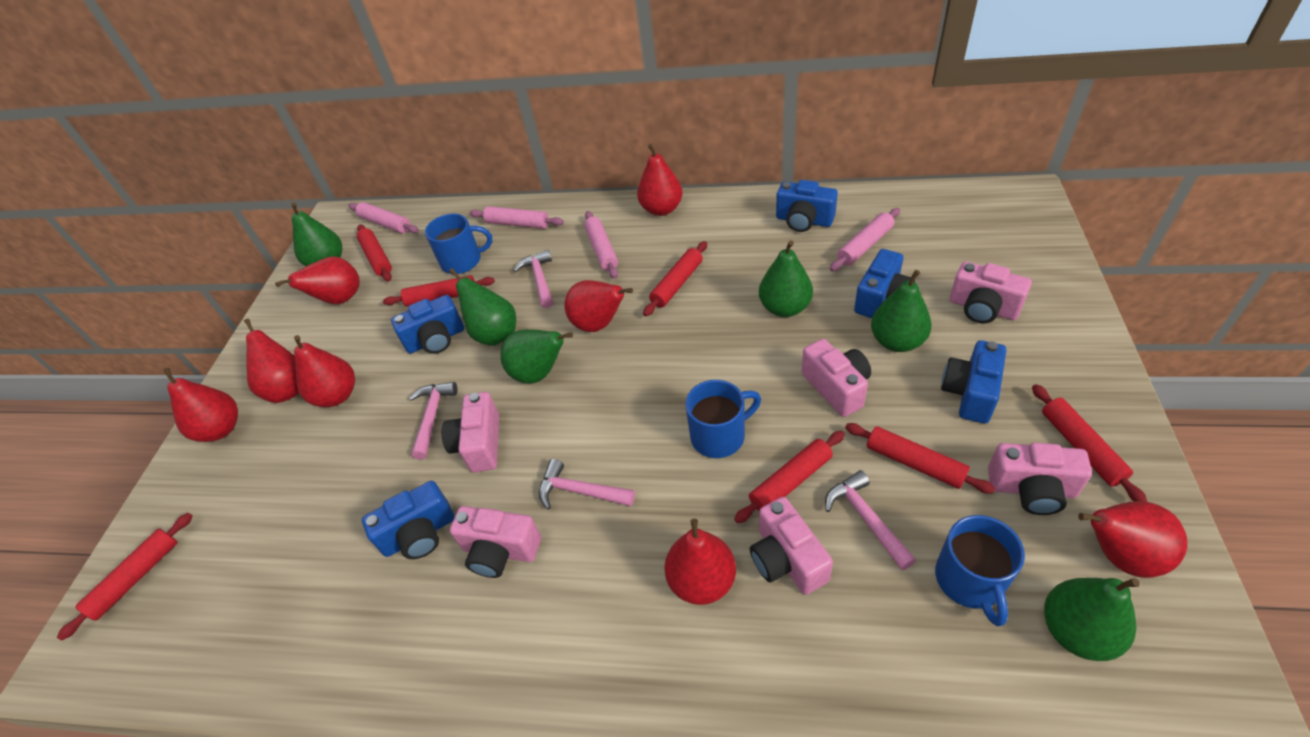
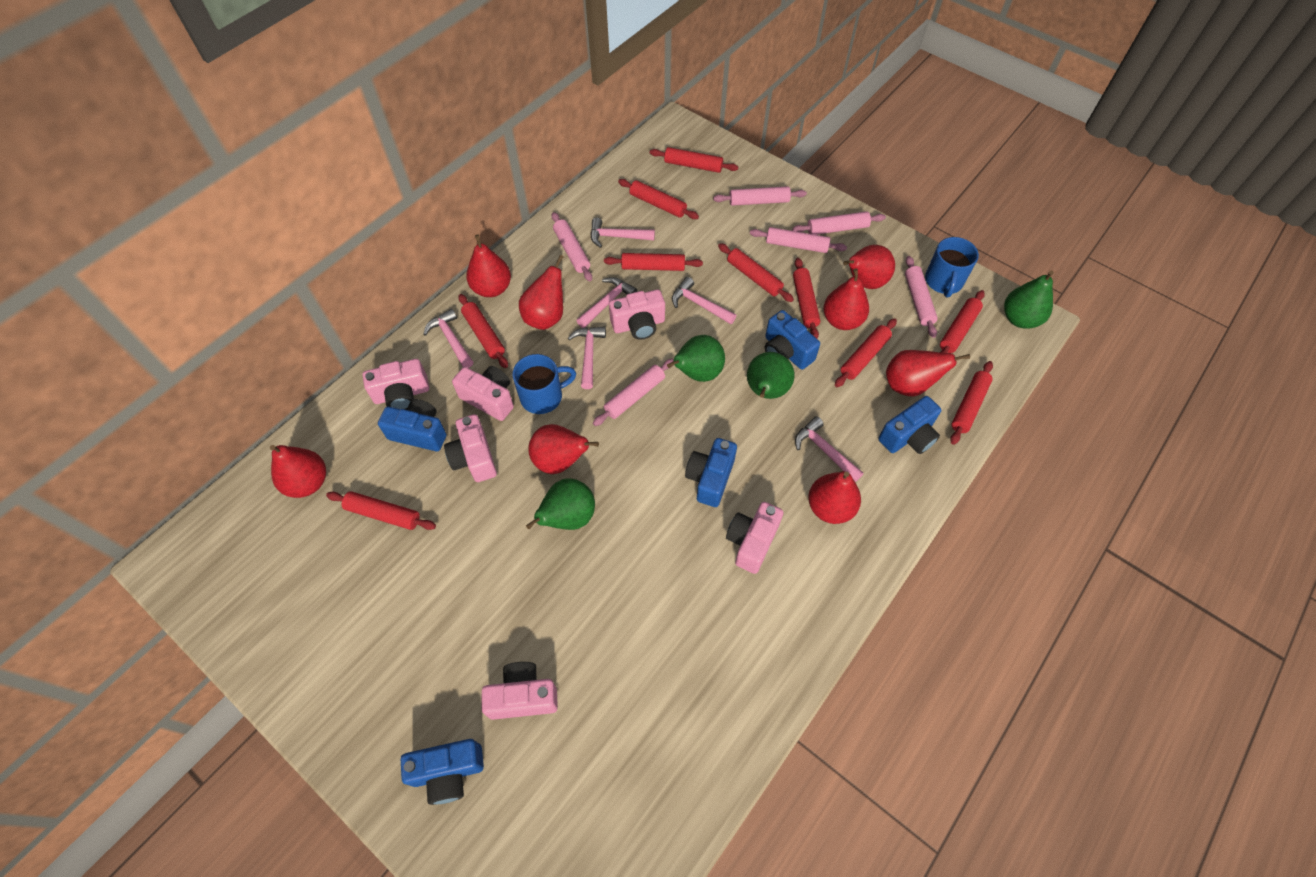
blue mug: [425,214,492,274] [685,380,761,458] [935,515,1025,626] = 3 -> [512,354,576,414] [925,237,979,297] = 2
green pear: [291,202,342,266] [449,268,516,346] [500,329,573,383] [759,240,813,317] [871,270,932,352] [1044,578,1140,661] = 6 -> [526,478,595,530] [667,335,725,382] [747,352,795,399] [1004,271,1054,329] = 4
pink hammer: [409,382,457,460] [513,250,553,308] [539,459,635,510] [825,470,916,570] = 4 -> [423,309,473,368] [568,326,606,389] [576,277,637,328] [591,218,655,248] [672,277,736,324] [795,416,864,482] = 6
pink rolling pin: [348,202,419,233] [469,206,564,229] [584,211,618,279] [830,208,900,272] = 4 -> [551,212,592,281] [593,358,674,426] [713,186,807,206] [750,227,847,253] [792,211,886,235] [905,256,938,338] = 6
red rolling pin: [57,513,193,640] [357,224,392,281] [383,275,495,307] [643,241,707,316] [734,431,845,523] [845,423,995,493] [1032,384,1147,502] = 7 -> [326,491,436,530] [458,294,508,368] [604,253,703,271] [618,179,699,219] [650,147,738,173] [718,243,794,302] [793,258,820,339] [835,318,897,387] [940,290,985,353] [950,361,993,445] = 10

